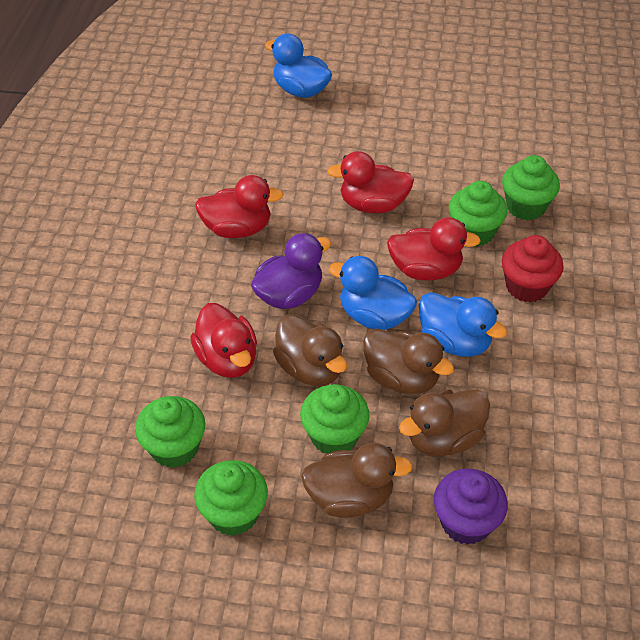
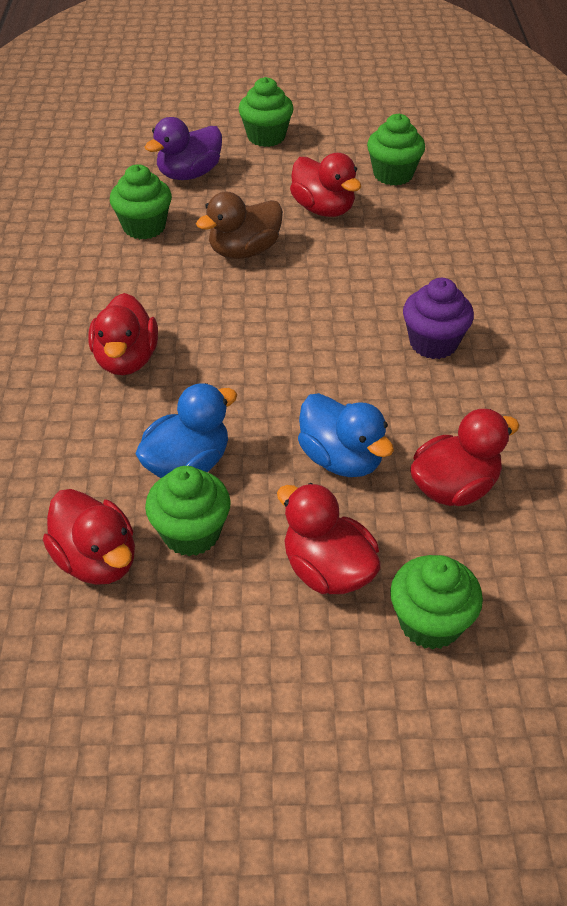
blue duck: [265,33,332,98] [329,256,417,330] [419,292,507,357] = 3 -> [135,383,237,478] [298,393,394,477] = 2
brown duck: [273,314,347,386] [301,443,412,518] [363,328,454,394] [399,389,490,456] = 4 -> [196,192,283,259] = 1
red cupcake: [502,235,564,303] = 1 -> none = 0
red duck: [190,303,257,378] [195,175,284,238] [327,151,414,213] [387,217,481,280] = 4 -> [43,489,135,585] [88,293,158,375] [277,483,380,594] [290,153,361,217] [410,409,520,506] = 5

